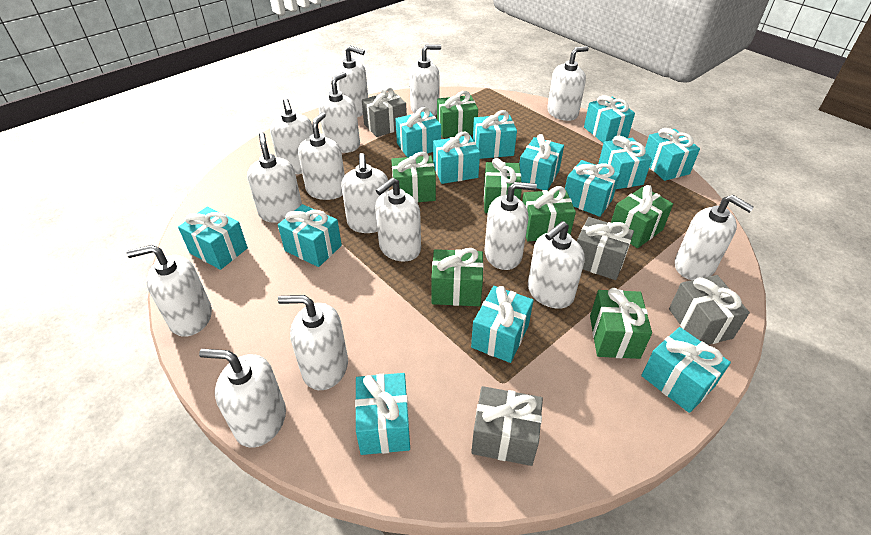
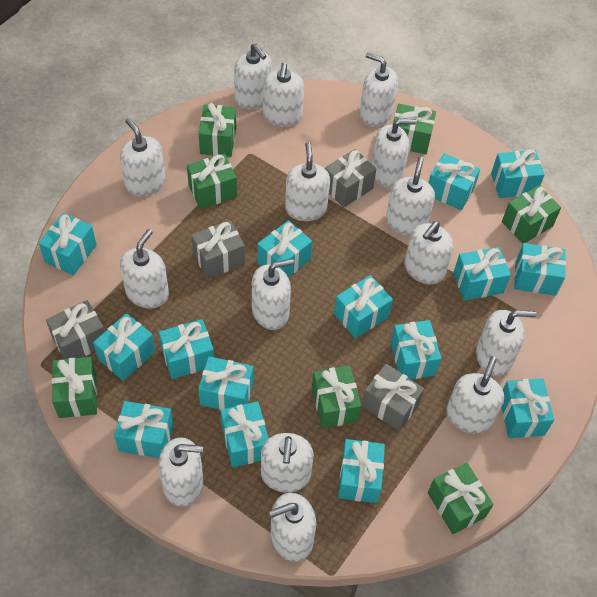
turquoise gift: [178,207,248,270] [278,204,342,267] [355,373,410,455] [396,107,441,157] [433,132,480,184] [471,286,534,363] [473,110,517,159] [519,134,564,190] [565,160,620,217] [584,95,635,143] [598,136,652,189] [641,327,731,413] [645,128,700,181] = 13 -> [39,213,97,275] [93,313,156,381] [114,401,174,458] [159,319,214,379] [198,356,253,410] [220,401,269,467] [258,220,312,277] [334,275,393,339] [338,439,385,503] [391,320,442,379] [428,153,480,210] [453,247,511,300] [491,149,545,198] [501,378,554,438] [514,243,566,296] = 15

